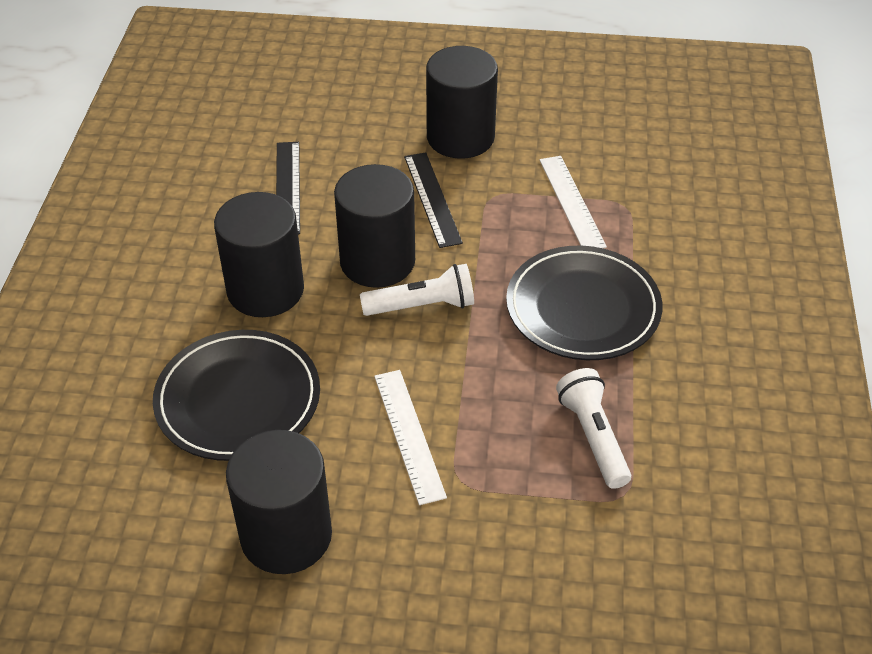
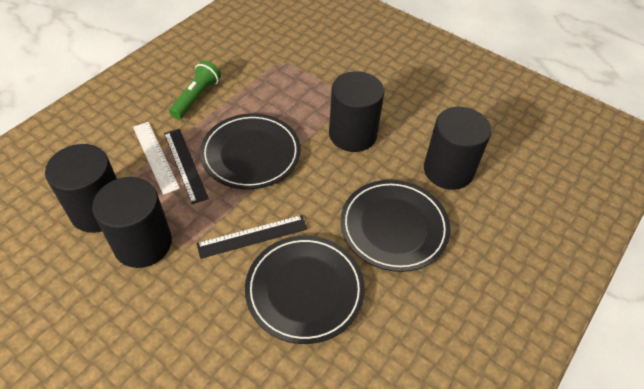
black plate: [153,330,320,461] [506,246,662,360] = 2 -> [200,113,301,189] [245,236,365,344] [341,180,451,272] = 3
green flashlight: none = 0 -> [169,61,221,119] = 1
white flashlight: [360,264,474,316] [556,368,631,489] = 2 -> none = 0
white ruler: [374,370,447,505] [540,156,607,248] = 2 -> [133,122,180,195] = 1

